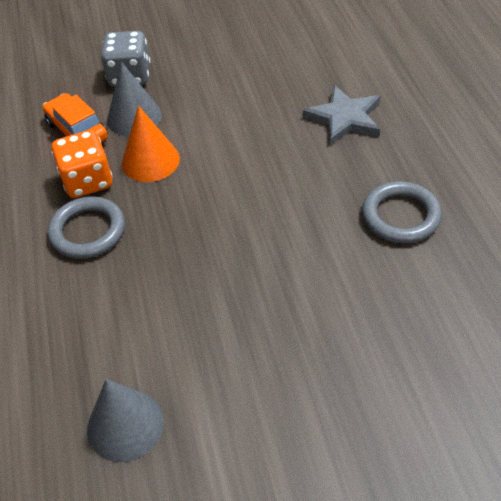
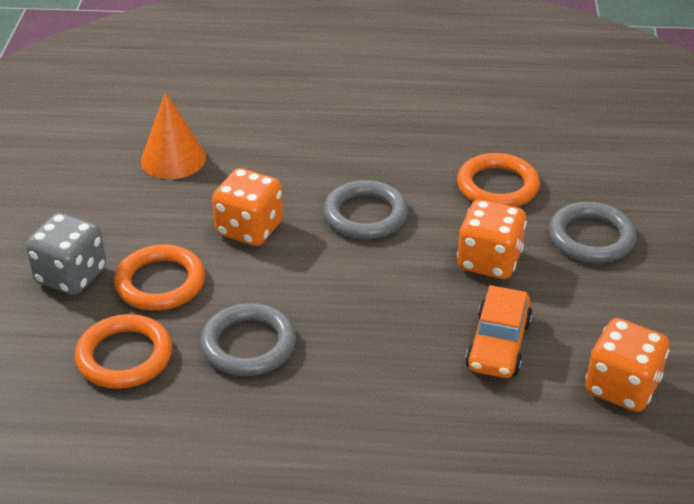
grey cone: [87,379,164,462] [107,62,162,136] = 2 -> none = 0
grey ring: [48,197,125,259] [362,181,442,244] = 2 -> [200,303,296,376] [324,180,408,239] [549,202,637,263] = 3
grey star: [303,85,380,145] = 1 -> none = 0
orange dice: [51,130,113,198] = 1 -> [212,168,283,246] [457,200,527,279] [585,318,669,412] = 3
orange ring: none = 0 -> [75,314,172,389] [114,244,205,311] [457,153,540,207] = 3

